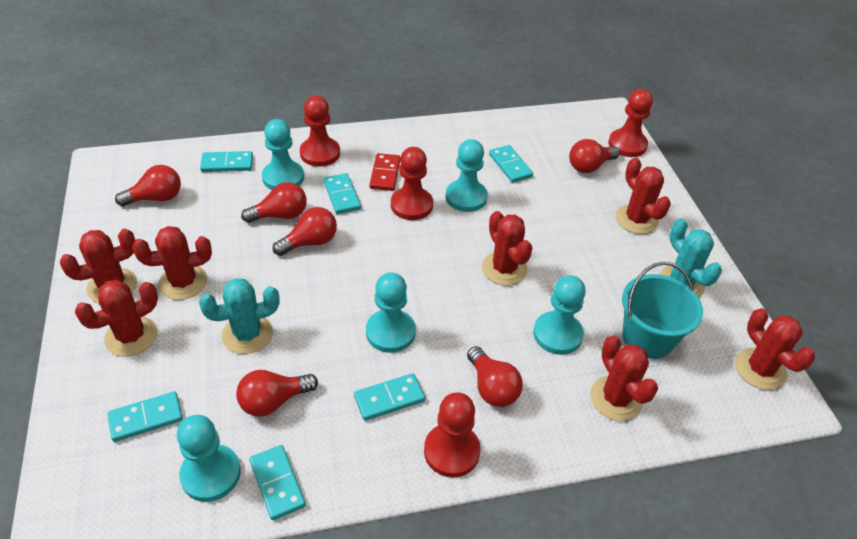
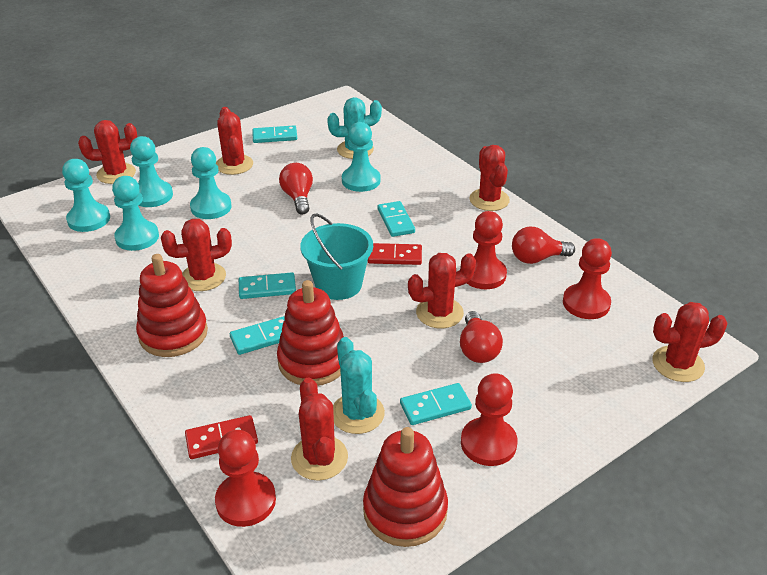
red domino: [369,153,400,191] = 1 -> [185,415,258,459] [368,243,422,265] = 2
red light bulb: [115,165,181,206] [236,370,318,417] [241,182,307,223] [273,207,337,256] [467,346,523,407] [569,139,620,173] = 6 -> [279,163,313,214] [460,311,503,363] [512,226,575,264] = 3
red stacking toy: none = 0 -> [136,254,208,357] [277,280,344,386] [363,427,448,547] = 3
turquoise domino: [107,391,183,442] [200,151,253,172] [249,445,306,520] [323,173,361,214] [354,373,425,421] [489,145,533,183] = 6 -> [230,316,285,355] [239,272,296,299] [252,125,297,143] [378,201,415,237] [400,383,472,425] = 5

